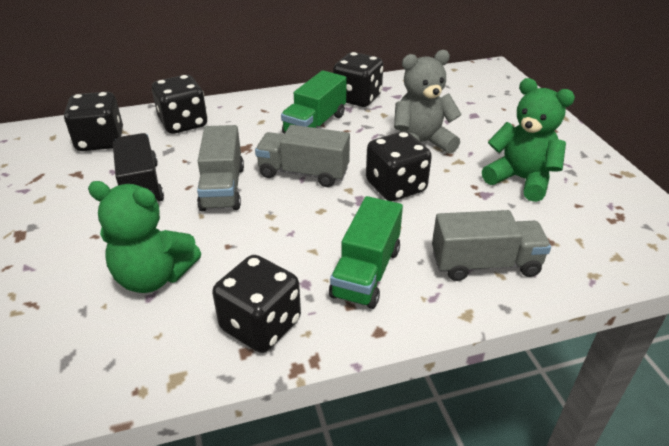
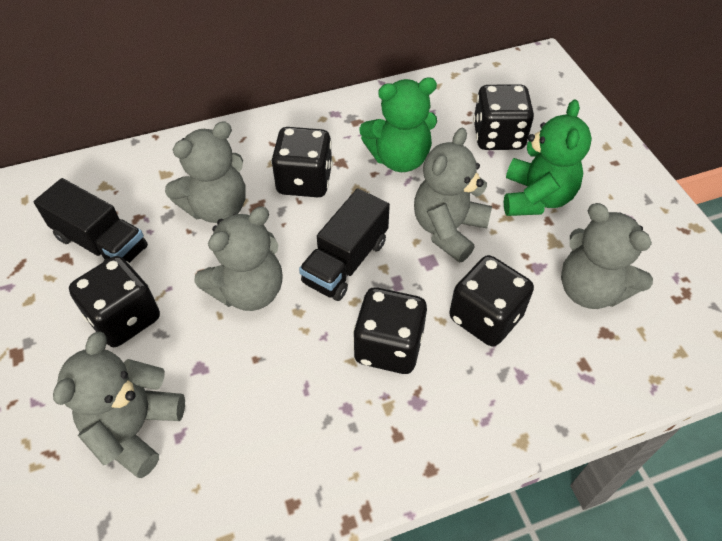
black truck: [113,133,164,201] = 1 -> [34,178,148,263] [299,188,390,301] = 2
green truck: [281,70,347,134] [329,196,403,309] = 2 -> none = 0
grey teddy bear: [394,50,462,154] = 1 -> [53,332,185,478] [165,122,246,223] [195,207,283,311] [414,128,492,263] [561,203,653,309] = 5
grey truck: [197,125,244,212] [255,125,350,187] [432,210,551,281] = 3 -> none = 0

